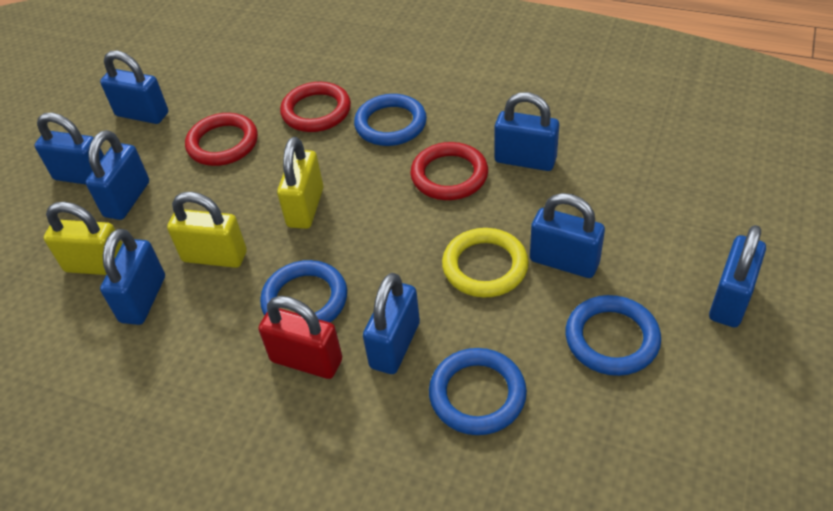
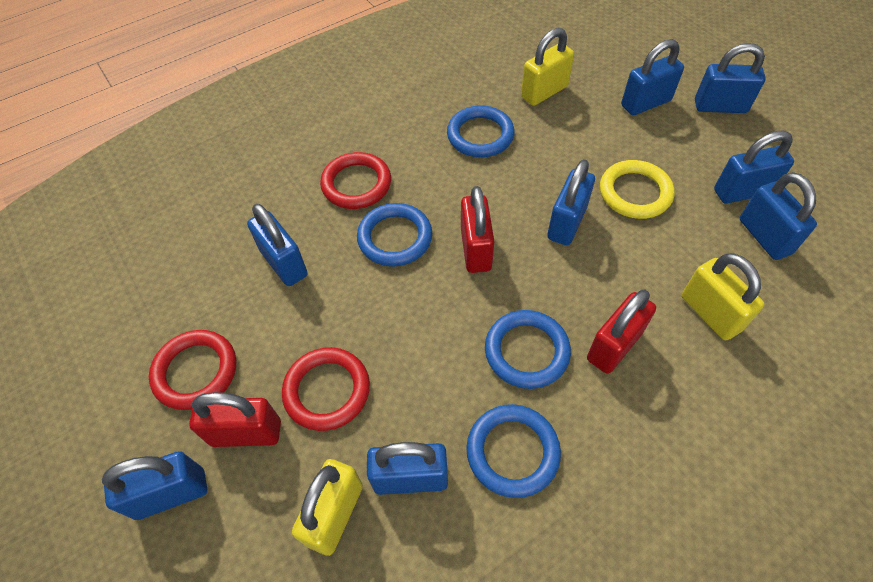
red padlock: [258,296,342,379] = 1 -> [189,392,281,447] [461,186,494,273] [587,289,656,374] = 3

